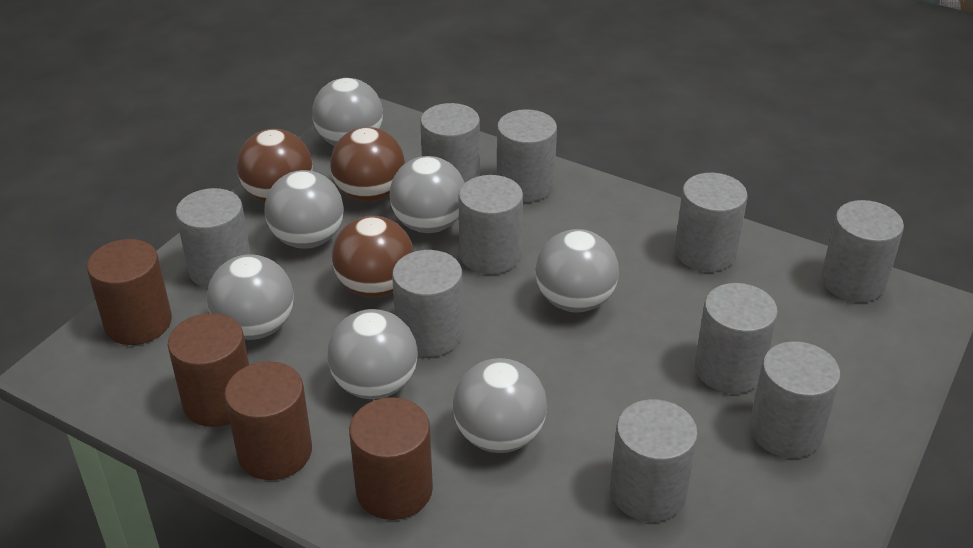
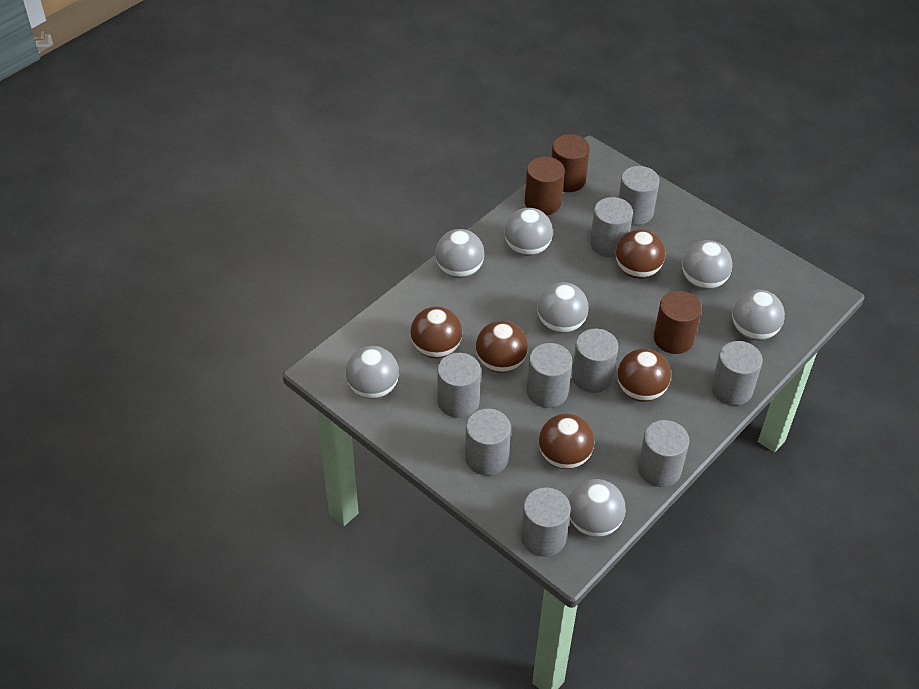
brown ball: [237,129,313,202] [330,127,405,202] [332,216,414,298] = 3 -> [410,306,462,358] [476,320,528,373] [539,414,594,469] [616,230,665,279] [617,348,671,402] = 5
brown cylinder: [87,239,172,345] [168,313,249,427] [224,361,312,480] [349,397,433,520] = 4 -> [525,157,565,215] [552,134,590,192] [654,291,702,354] = 3
grey cylinder: [176,188,251,288] [392,250,463,357] [420,103,480,182] [458,175,523,274] [497,109,557,202] [610,399,698,522] [675,173,748,272] [695,283,778,394] [749,341,841,458] [821,200,904,302] = 10 -> [437,353,481,418] [465,409,511,475] [521,488,571,557] [527,343,572,408] [572,329,619,393] [590,197,633,257] [618,166,659,225] [638,420,689,487] [711,341,763,406] = 9

